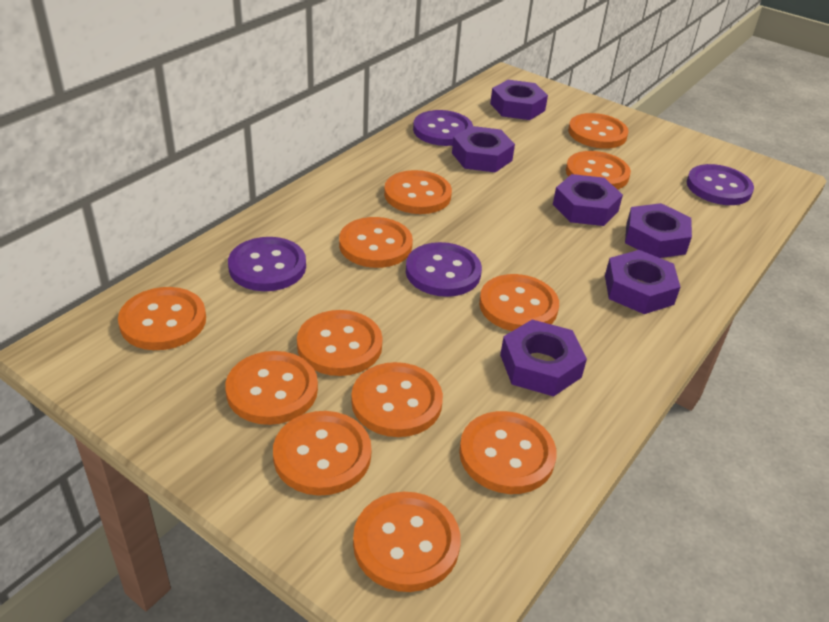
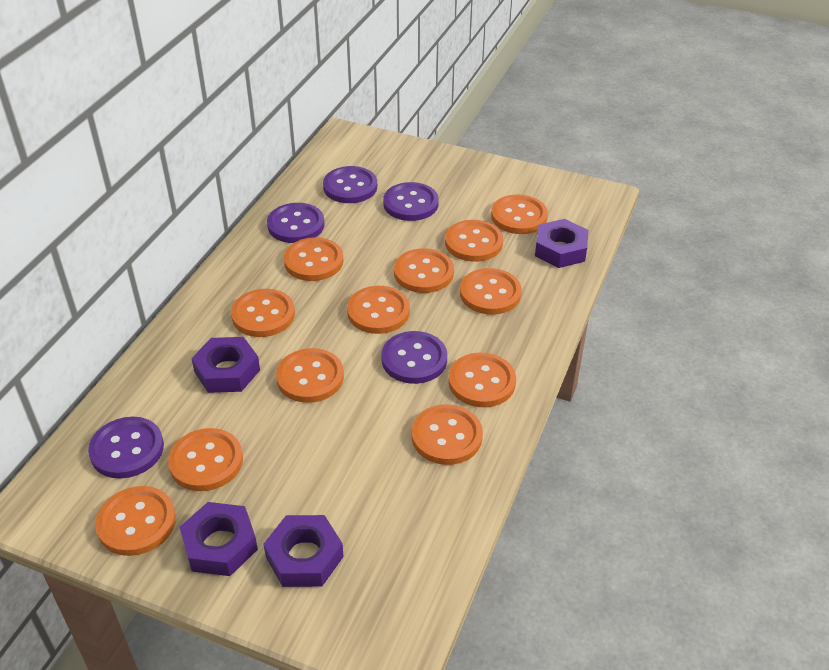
purple button: [228,237,306,291] [406,242,482,297] [413,110,473,146] [687,164,754,205] = 4 -> [88,417,164,479] [267,203,325,243] [323,166,377,203] [381,331,447,384] [383,182,439,221] = 5
purple nut: [452,126,515,172] [490,80,548,120] [500,319,587,396] [553,174,623,226] [605,250,680,314] [625,203,692,258] = 6 -> [179,502,258,576] [191,337,260,393] [263,515,344,587] [535,219,589,268] = 4

